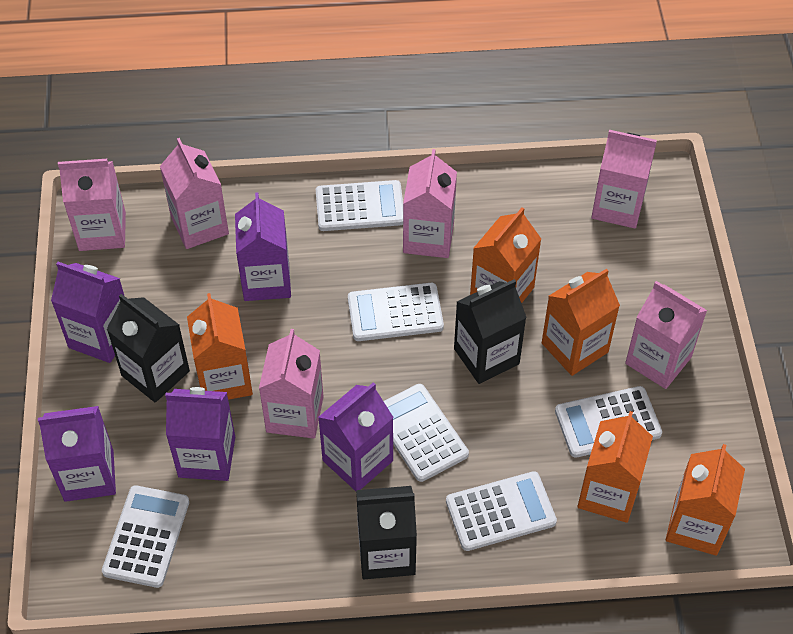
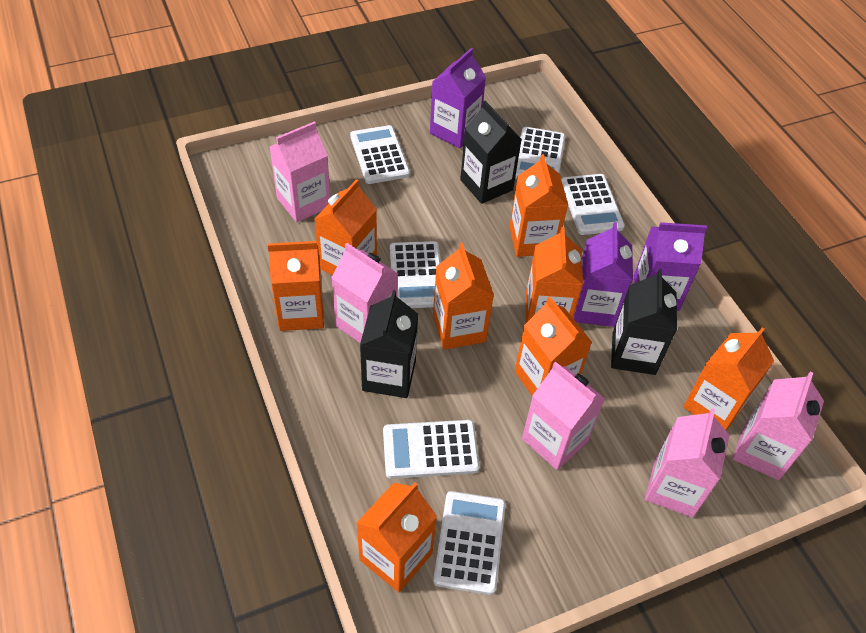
orange carton: [187,293,253,400] [470,207,541,303] [542,268,620,376] [578,411,653,523] [666,444,745,556] = 5 -> [268,241,324,331] [314,179,377,275] [357,482,437,592] [433,243,494,350] [509,154,568,257] [515,297,592,397] [525,227,583,323] [683,328,774,431] = 8
pink carton: [58,159,126,251] [160,138,229,249] [259,329,324,439] [403,149,457,258] [591,130,657,228] [625,281,707,389] = 6 -> [270,121,330,222] [331,243,398,343] [522,362,605,470] [645,408,729,518] [733,372,824,480] = 5
purple carton: [38,406,116,502] [51,262,124,363] [165,387,235,481] [235,192,291,301] [318,382,394,491] = 5 -> [430,48,486,148] [573,222,633,327] [634,222,707,311] = 3

